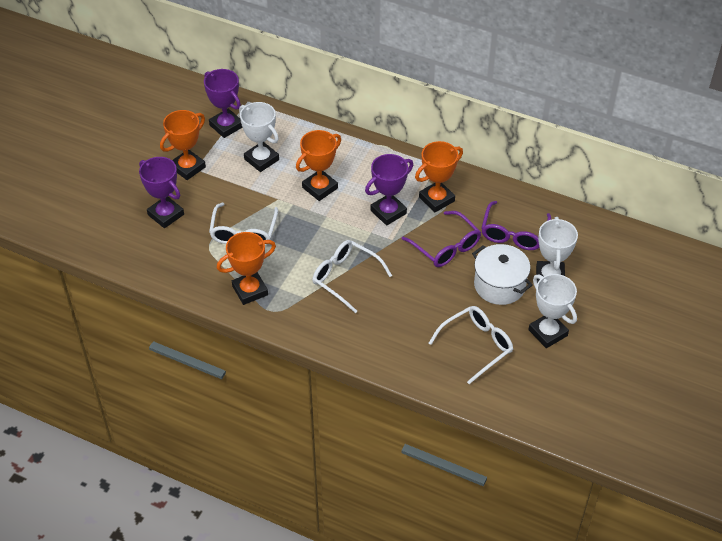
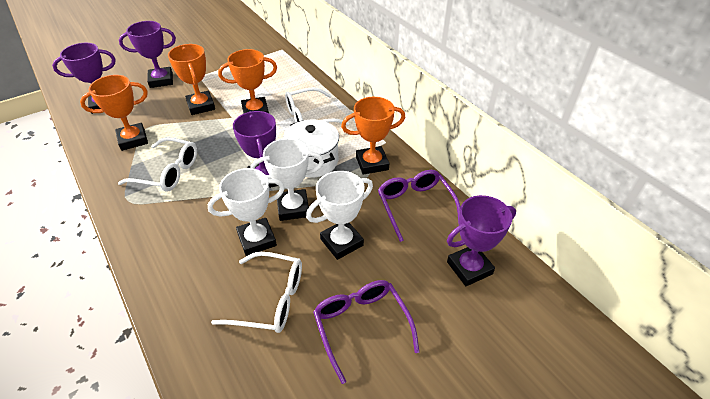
purple trophy: [139,157,184,228] [204,69,243,138] [365,154,413,226] = 3 -> [52,43,115,114] [119,21,176,88] [233,111,278,188] [447,195,516,286] = 4

